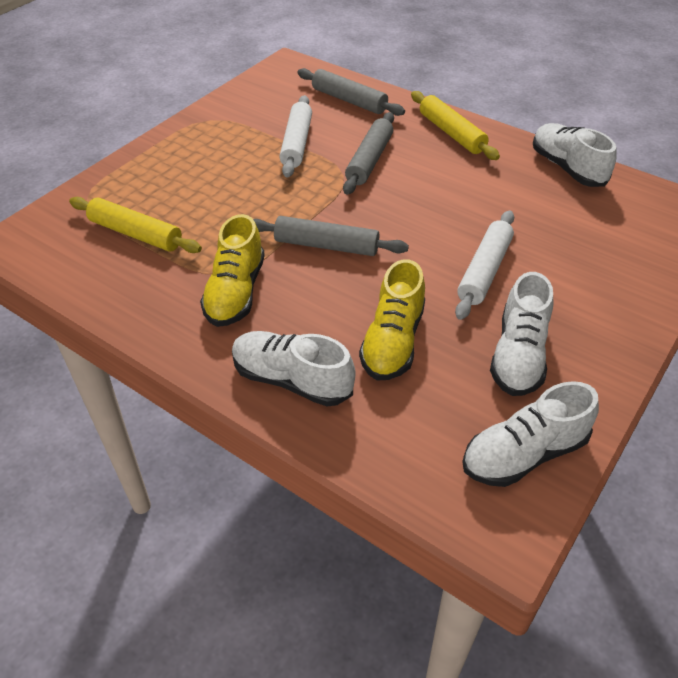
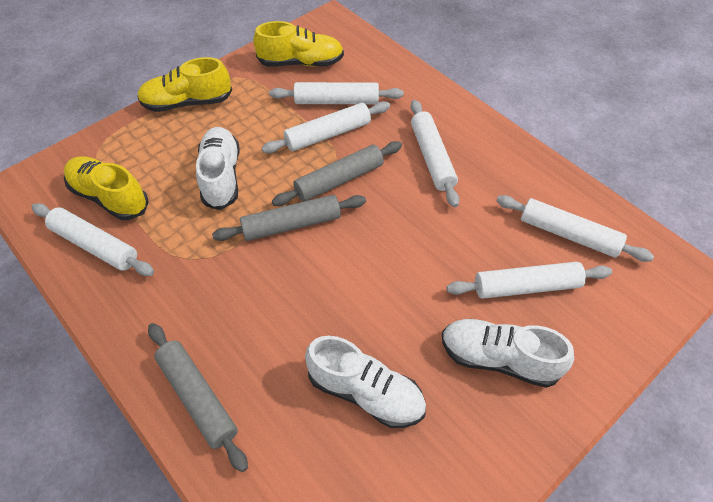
white rolling pin: [279,95,312,178] [455,210,514,320] = 2 -> [32,203,154,276] [262,101,390,153] [269,82,404,104] [410,100,460,207] [446,262,612,299] [496,195,654,262] = 6
white shoe: [232,331,356,406] [462,381,599,487] [490,272,553,396] [533,123,616,187] = 4 -> [196,127,239,210] [305,336,426,428] [442,319,574,388] = 3
yellow rolling pin: [69,197,202,253] [411,91,500,160] = 2 -> none = 0
yellow shoe: [200,214,265,327] [359,259,425,380] = 2 -> [64,156,149,220] [137,57,232,112] [253,21,344,67] = 3

